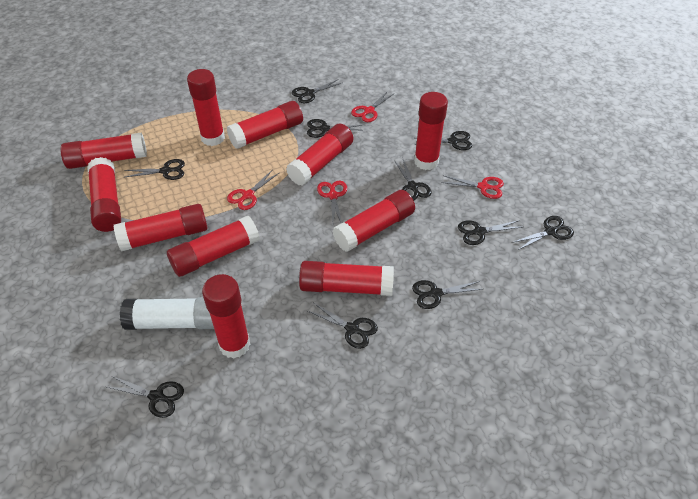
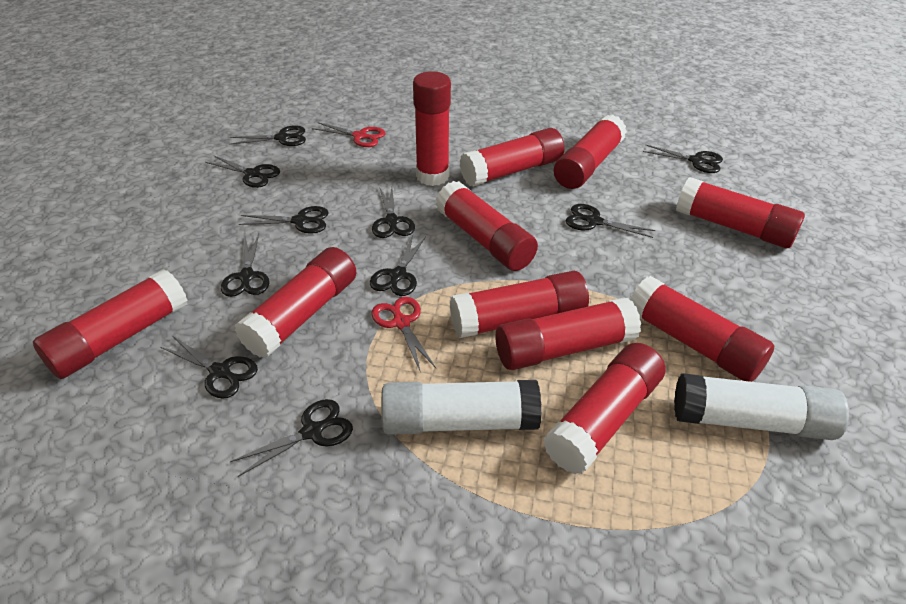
red scissors: [227,169,280,210] [317,181,347,223] [351,91,395,122] [441,176,504,199] = 4 -> [312,122,385,147] [371,297,436,373] = 2
white glue stick: [120,297,214,330] = 1 -> [381,380,541,435] [674,373,849,440] = 2

